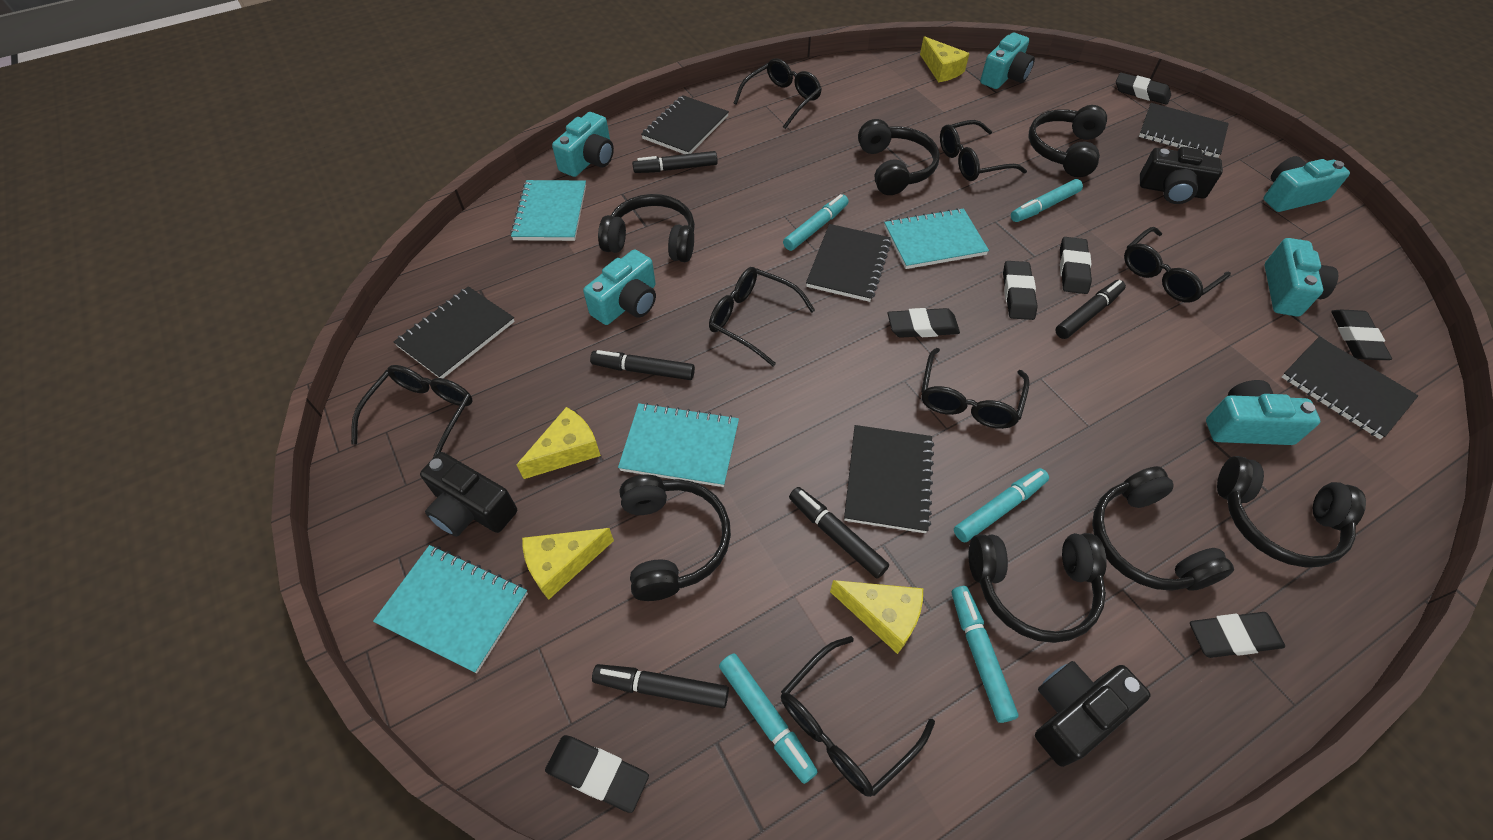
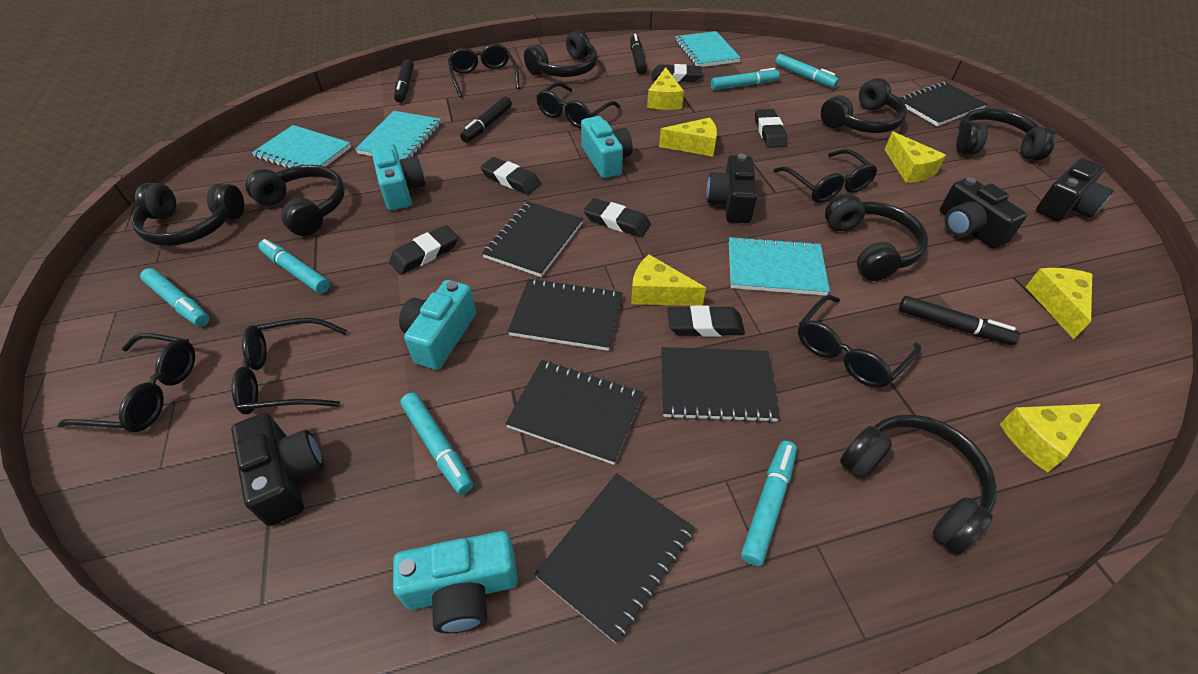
black camera: [420,452,517,537] [1035,661,1151,767] [1140,147,1223,204] = 3 -> [231,413,323,526] [706,154,757,223] [940,177,1027,249] [1036,158,1114,221] = 4
black eraser: [545,735,649,813] [887,308,960,338] [1003,261,1037,320] [1060,237,1092,294] [1116,72,1171,105] [1190,612,1285,658] [1331,309,1392,360] = 7 -> [389,225,458,275] [480,157,541,194] [584,198,651,237] [651,64,702,82] [667,305,745,337] [755,109,787,148] = 6
black glasses: [351,365,473,458] [709,267,815,366] [734,58,822,129] [781,636,935,797] [921,348,1030,429] [940,120,1027,181] [1124,227,1231,302] = 7 -> [57,333,195,432] [232,318,347,414] [448,44,520,98] [536,82,620,128] [773,149,877,203] [798,295,921,388] = 6
black marker: [590,350,695,380] [592,664,729,708] [632,151,718,173] [789,487,889,578] [1055,280,1126,339] = 5 -> [394,59,414,103] [460,97,512,143] [630,34,647,74] [899,296,1020,345] = 4
turquoise camera: [552,112,614,177] [583,249,656,325] [980,33,1035,89] [1206,380,1320,445] [1263,156,1350,212] [1264,238,1338,317] = 6 -> [371,144,425,210] [393,531,518,633] [399,280,476,370] [581,116,632,178] = 4
turquoise marker: [719,653,818,784] [783,194,849,251] [952,586,1019,723] [954,468,1049,542] [1011,179,1083,222] = 5 -> [140,268,209,326] [258,239,330,293] [400,392,473,495] [711,68,780,90] [741,441,797,566] [775,54,839,88] = 6
yellow cheese: [517,407,601,479] [522,528,614,600] [830,580,923,654] [920,36,970,82] = 4 -> [631,254,706,306] [647,67,684,110] [659,118,717,157] [885,132,946,183] [1000,404,1101,473] [1026,268,1092,339] = 6

